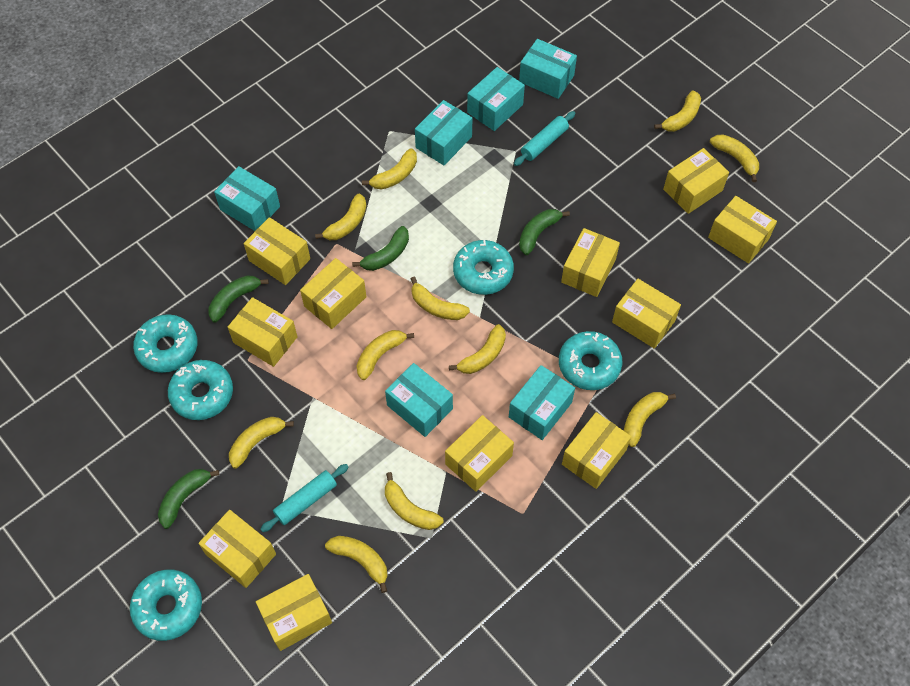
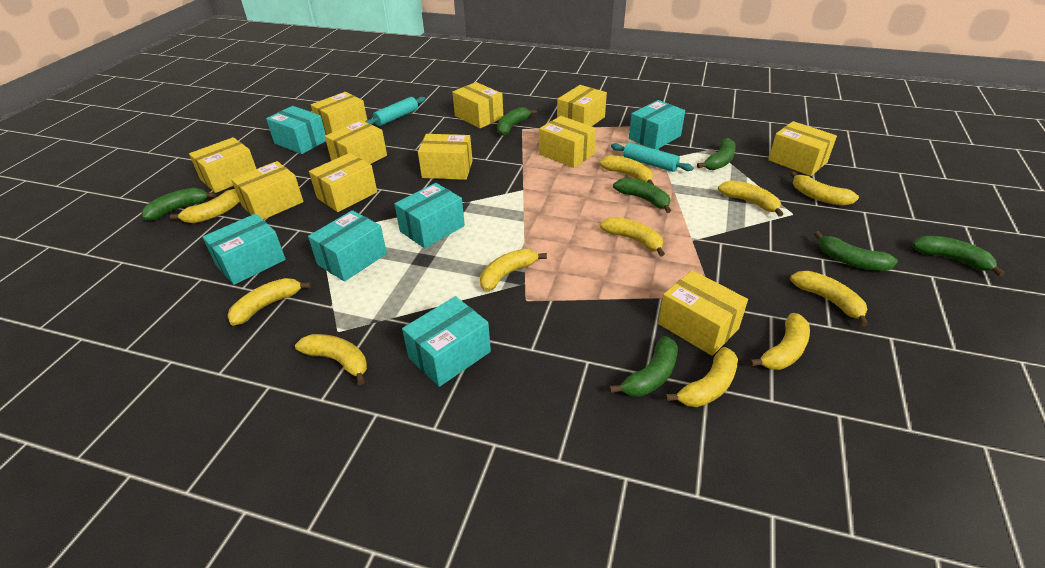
green banana: [158,469,220,529] [208,275,269,323] [352,226,409,271] [519,209,570,255] = 4 -> [141,188,216,220] [497,107,537,136] [609,336,678,397] [613,178,671,213] [697,138,736,170] [814,231,898,271] [912,236,1005,277] = 7
turquoise donut: [130,569,202,641] [133,314,198,373] [168,360,233,420] [453,239,514,295] [559,331,622,390] = 5 -> none = 0

